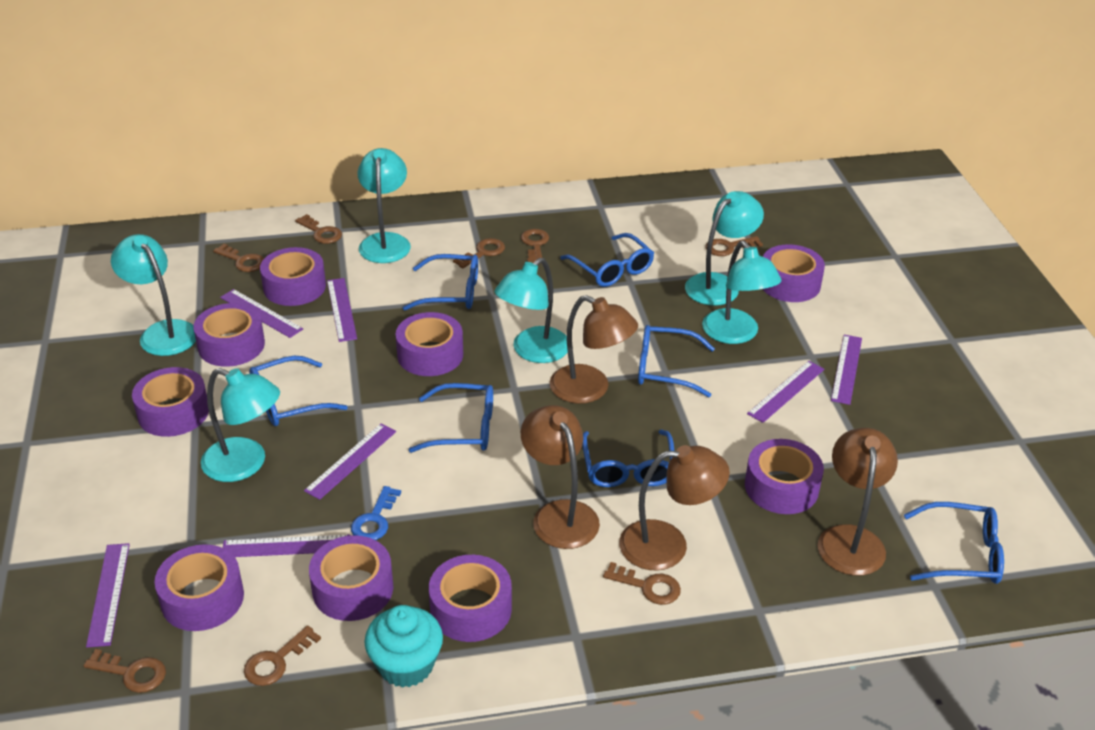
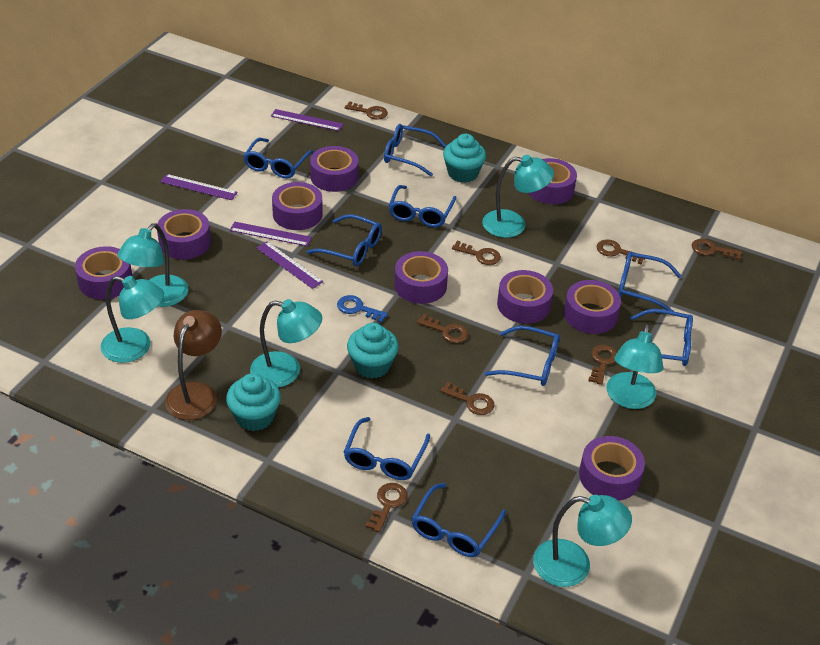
blue glasses: [249,356,348,426] [403,254,478,310] [409,383,493,453] [560,233,654,287] [582,430,674,487] [638,325,715,397] [904,502,1004,584] = 7 -> [243,138,314,179] [307,214,382,266] [344,417,430,480] [384,124,446,176] [389,185,457,227] [411,483,506,557] [484,326,560,386] [618,251,681,311] [631,309,693,366] = 9
brown lamp: [521,405,600,549] [550,295,638,404] [619,445,730,571] [818,428,898,576] = 4 -> [165,310,222,420] = 1
purple ruler: [86,543,130,647] [220,289,303,338] [223,534,350,557] [304,424,396,500] [327,278,357,342] [747,361,824,423] [831,335,862,405] = 7 -> [160,174,238,200] [230,222,312,246] [256,241,323,289] [271,109,344,131] = 4
turquoise cupcake: [364,605,443,688] = 1 -> [226,373,281,431] [347,323,399,378] [443,134,486,183] = 3

